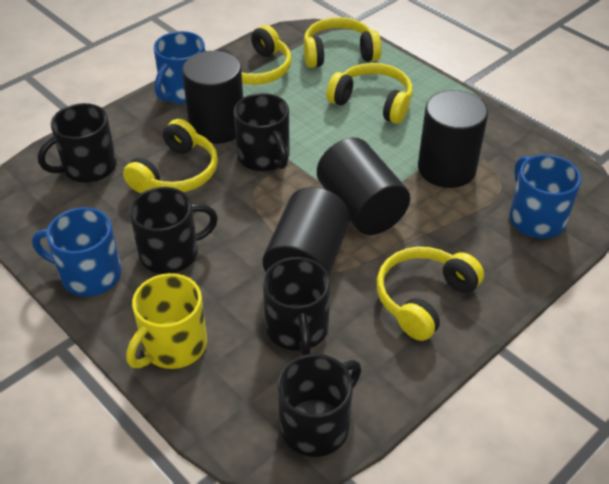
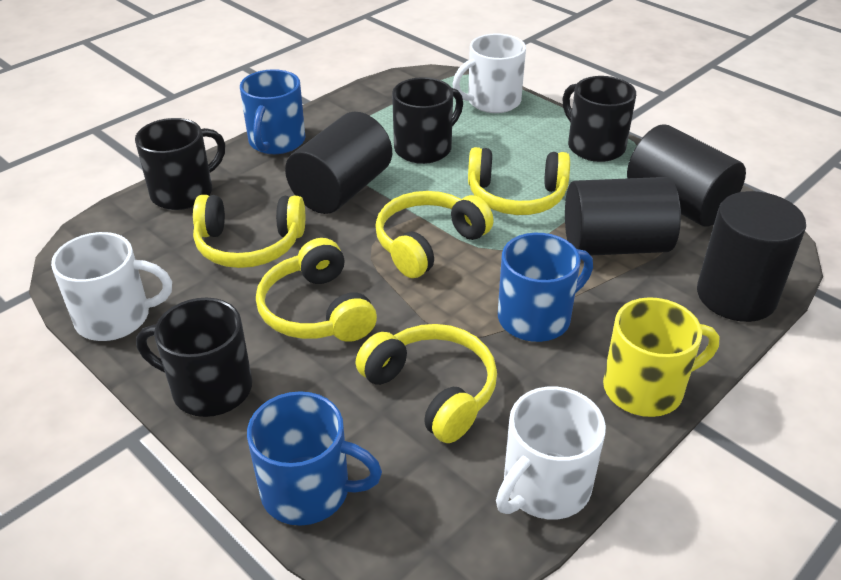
black mug: [38,103,117,183] [129,187,218,274] [234,93,289,171] [263,257,331,356] [278,354,361,457] = 5 -> [135,118,225,210] [136,298,252,417] [392,77,463,164] [562,76,636,162] = 4
white mug: none = 0 -> [51,232,172,341] [452,33,526,113] [496,386,606,520] = 3

